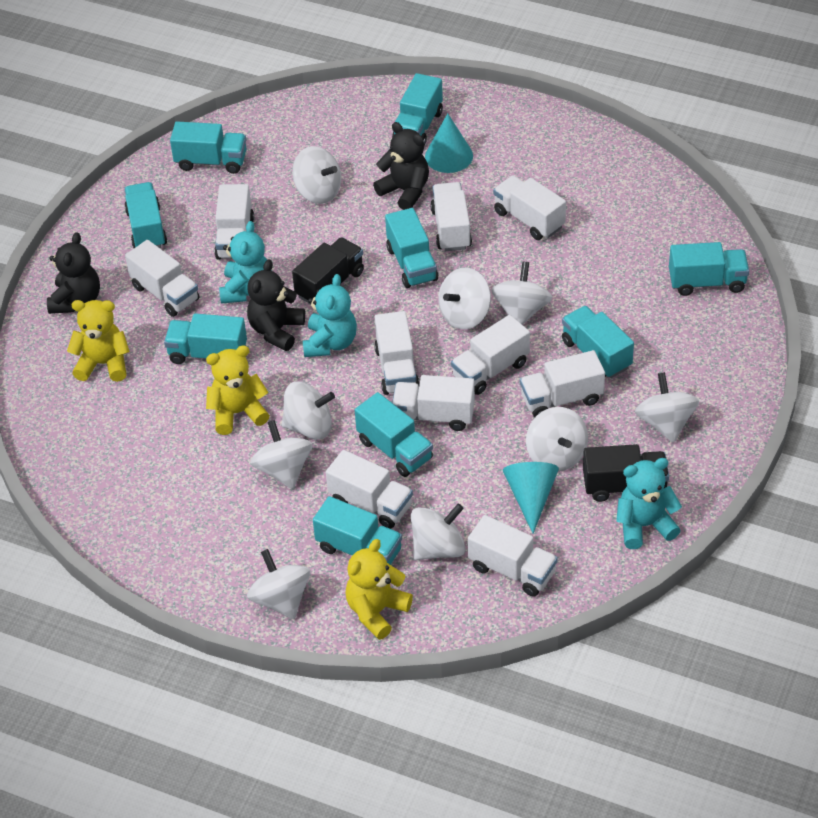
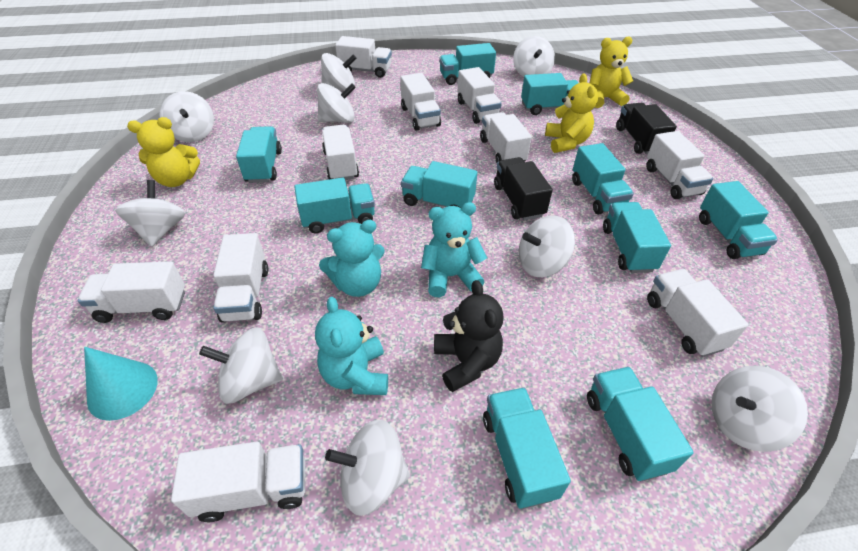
black teddy bear: [47,232,100,314] [247,259,305,351] [373,122,429,210] = 3 -> [434,280,504,392] = 1
turquoise cone: [425,113,473,173] [503,462,559,533] = 2 -> [84,347,158,421] = 1
turquoise truck: [124,182,167,248] [164,313,247,364] [170,121,246,174] [313,496,402,565] [355,392,433,477] [385,208,438,288] [392,73,443,146] [562,306,634,378] [669,242,749,296] = 9 -> [236,126,282,183] [294,177,375,234] [401,161,477,208] [439,43,496,85] [483,388,571,508] [521,73,578,115] [572,143,634,214] [587,367,694,481] [603,202,671,273] [699,181,778,259] = 10

